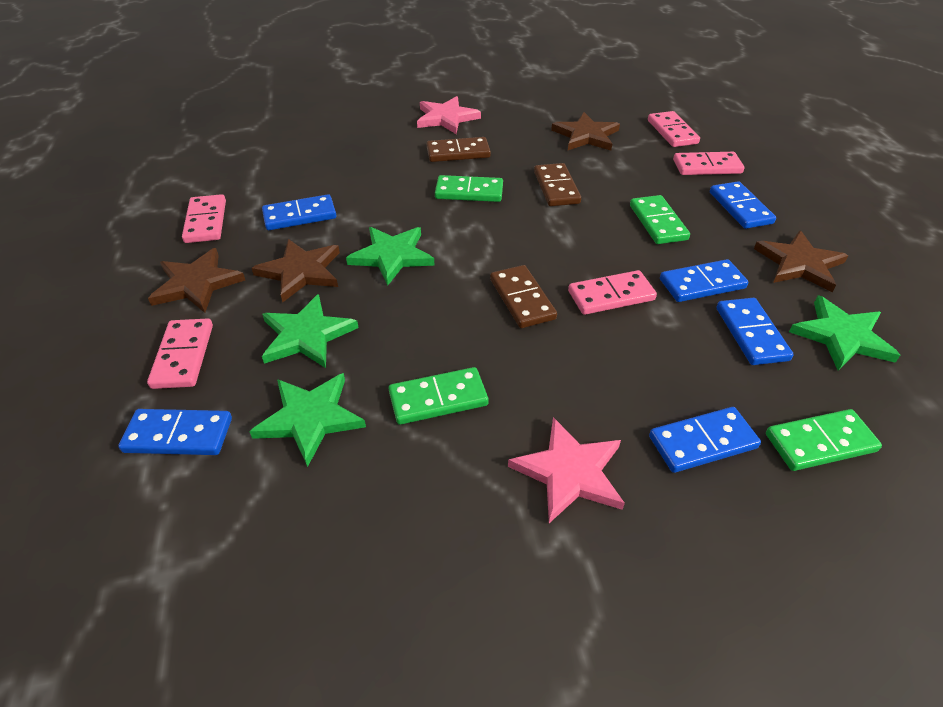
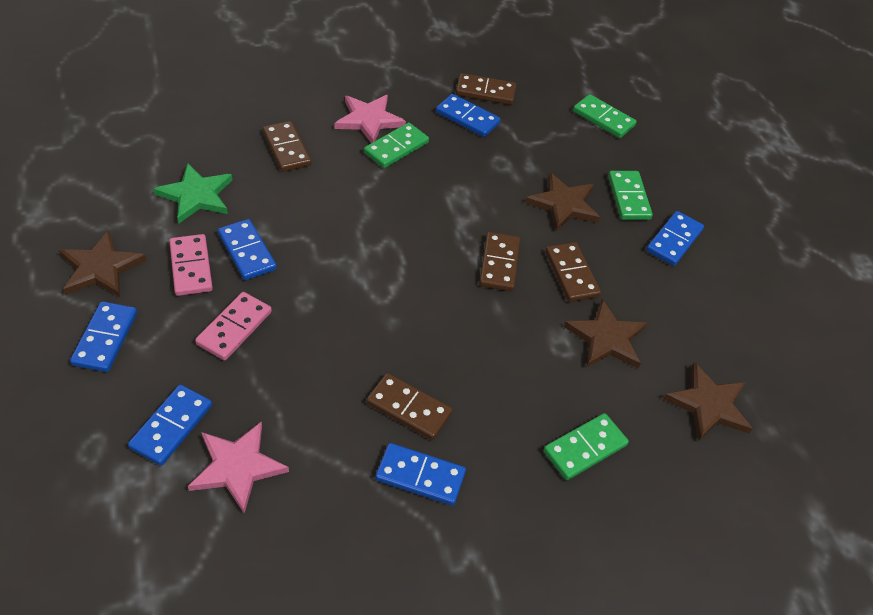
brown domino: [427,137,491,162] [490,265,557,328] [534,163,581,206] = 3 -> [262,121,311,172] [366,373,452,440] [456,73,516,105] [479,232,520,291] [545,242,601,302] = 5
green star: [249,373,366,467] [262,294,358,368] [346,227,435,286] [789,295,900,371] = 4 -> [153,163,232,224] = 1
pink domino: [147,318,213,389] [182,194,226,243] [568,270,657,315] [648,111,700,147] [673,152,745,175] = 5 -> [169,234,213,296] [195,292,272,361] = 2

